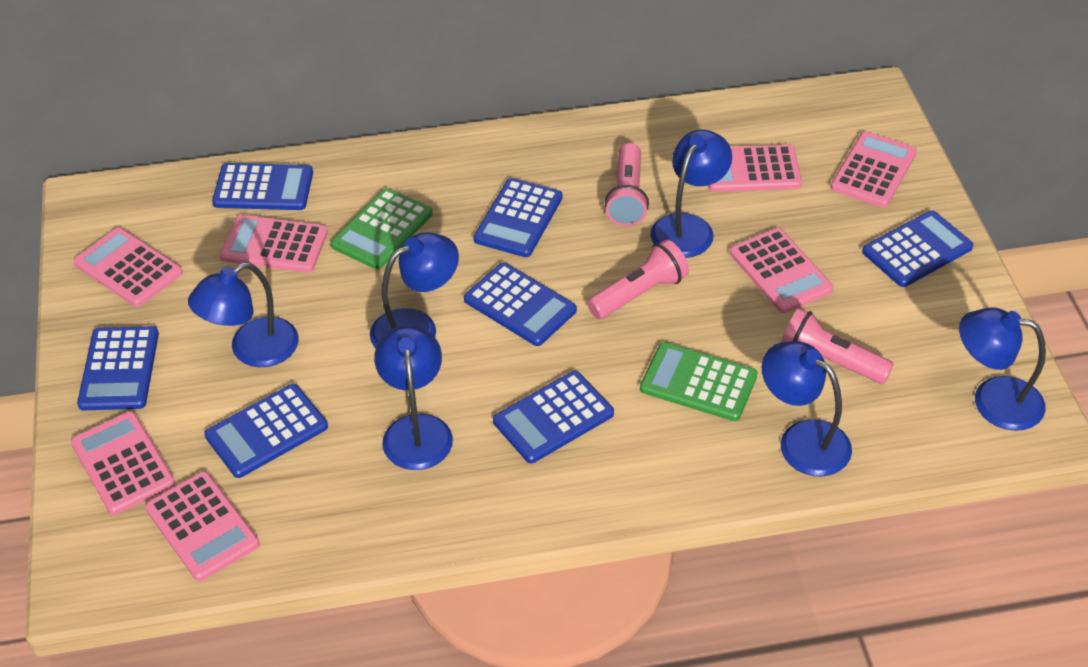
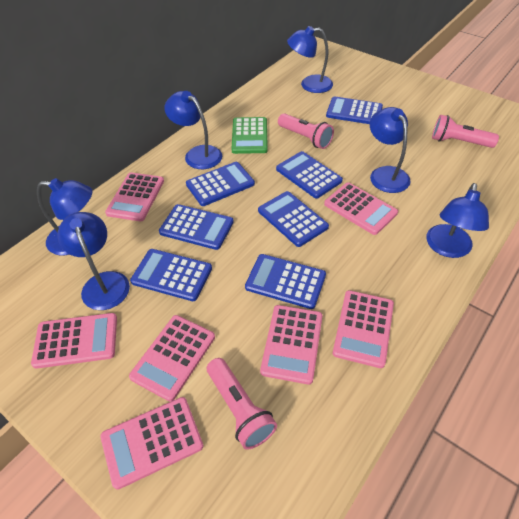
green calculator: [331,188,433,269] [640,342,758,421] = 2 -> [232,117,268,154] = 1

